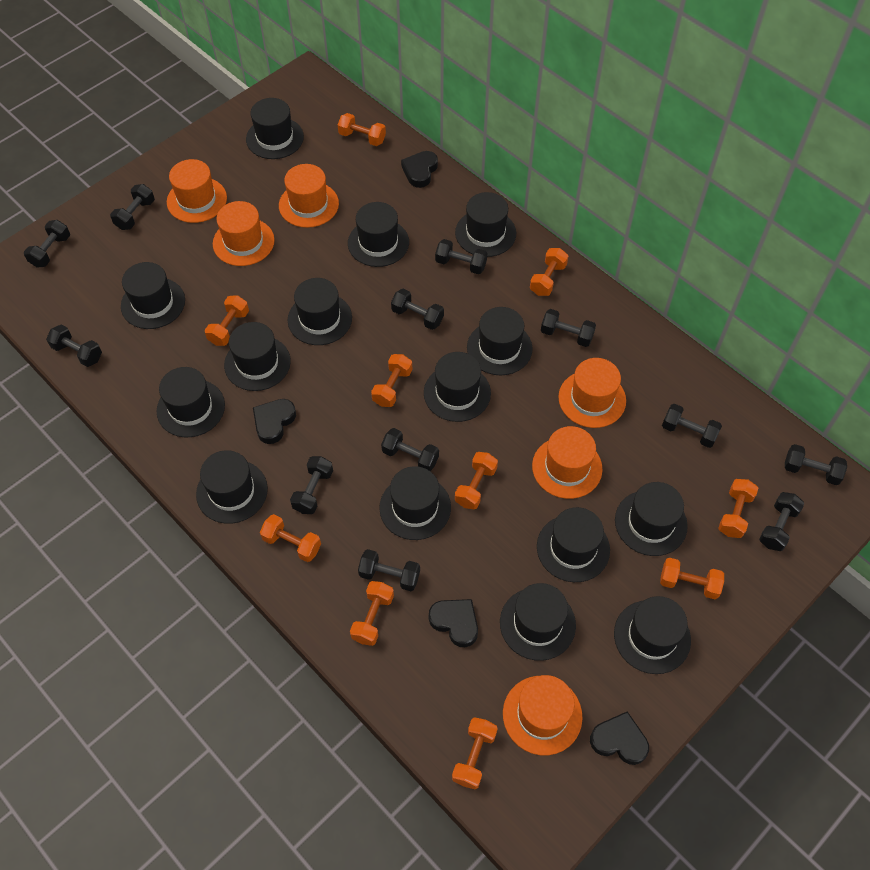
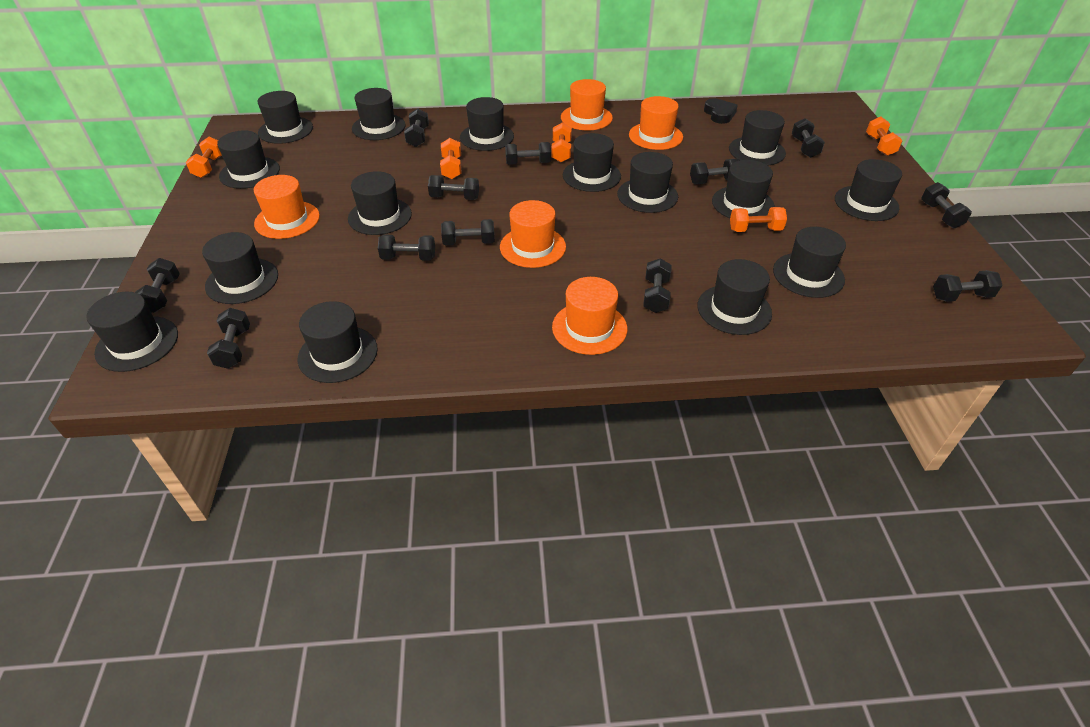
black heart: [253,399,296,444] [401,151,438,188] [429,599,478,647] [590,711,649,765] = 4 -> [704,98,738,124] = 1
orange dumbbell: [205,295,249,346] [260,514,321,562] [338,113,386,146] [350,581,394,646] [371,354,412,407] [452,717,498,789] [455,452,498,509] [530,248,568,296] [660,558,724,599] [718,479,758,538] = 10 -> [186,137,222,178] [440,138,461,179] [552,123,572,162] [730,207,787,232] [866,117,902,156] = 5
orange hat: [167,159,227,223] [213,201,275,266] [279,164,339,228] [503,675,583,755] [532,426,603,499] [558,358,626,428] = 6 -> [254,175,320,239] [500,200,566,268] [552,277,627,355] [561,79,613,130] [629,96,683,150] = 5

